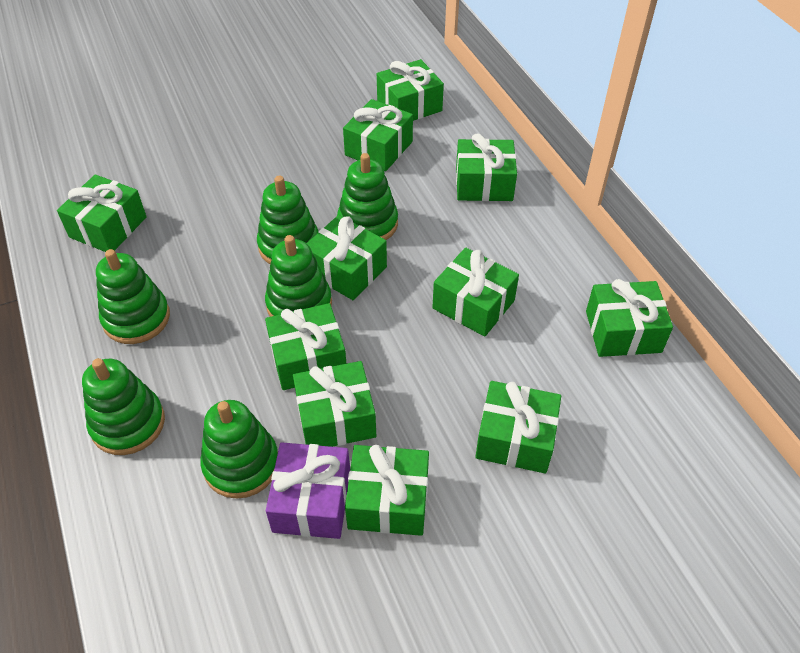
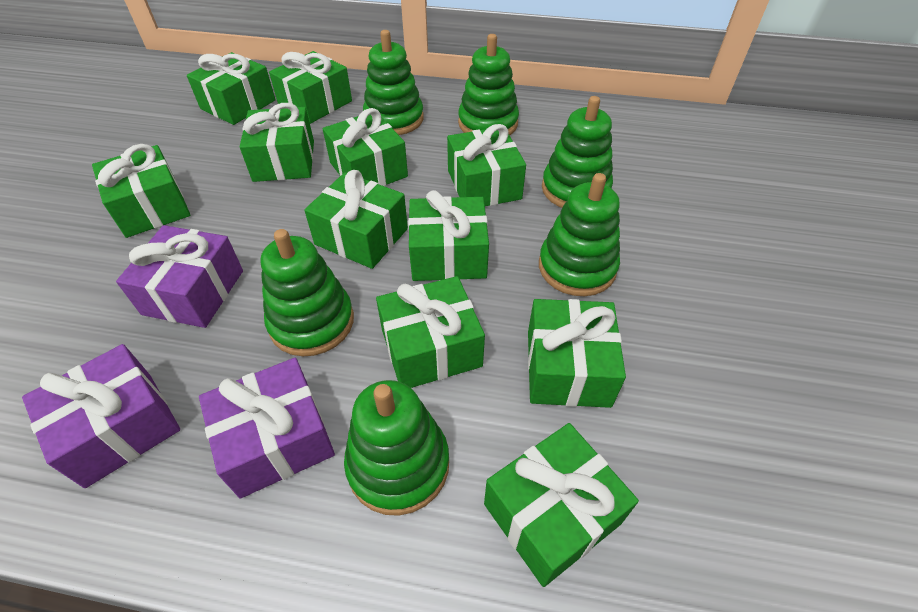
purple gift: [266,442,350,539] = 1 -> [22,344,180,488] [116,225,243,328] [199,358,335,498] = 3

